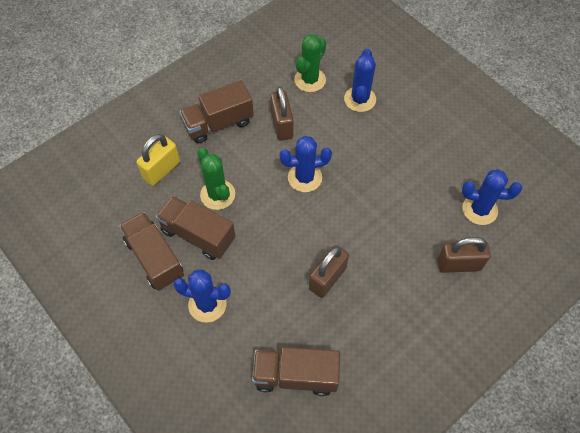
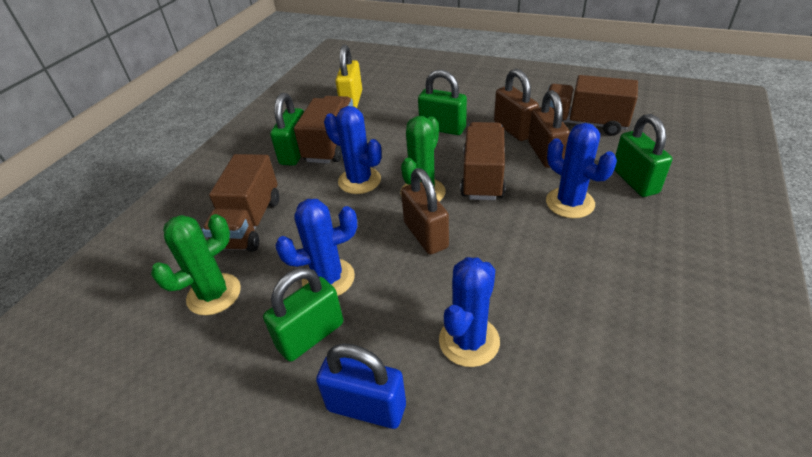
blue padlock: none = 0 -> [316,344,406,429] = 1
green padlock: none = 0 -> [263,267,343,362] [270,93,304,166] [418,70,467,135] [614,114,672,197] = 4

